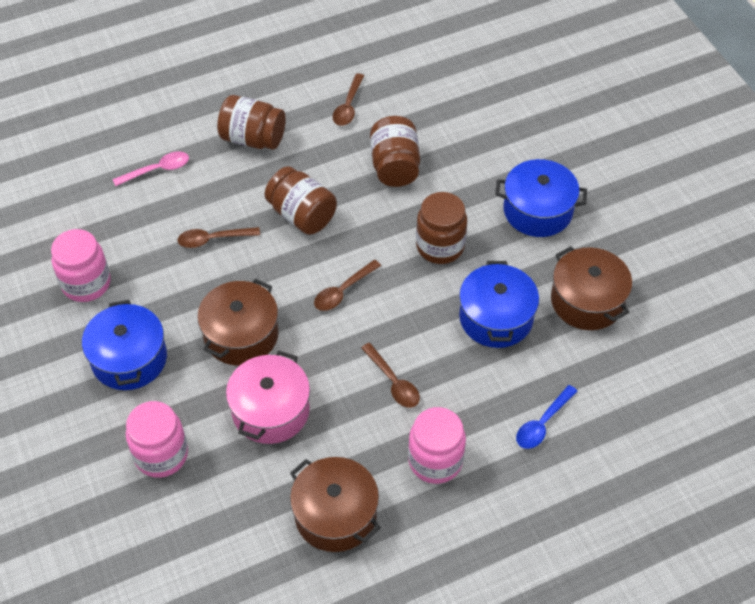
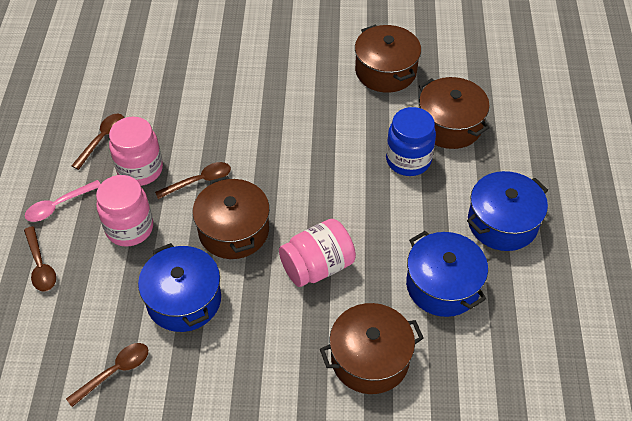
blue jar: none = 0 -> [386,107,436,176] = 1
blue spoon: [516,385,577,449] = 1 -> none = 0
brown jar: [217,95,286,150] [265,166,337,235] [370,116,420,187] [416,192,467,264] = 4 -> none = 0
brown pot: [197,279,279,366] [290,457,381,552] [551,246,632,330] = 3 -> [192,176,270,259] [320,303,424,394] [355,24,421,93] [419,77,490,149] = 4
pink pot: [226,351,310,444] = 1 -> none = 0

